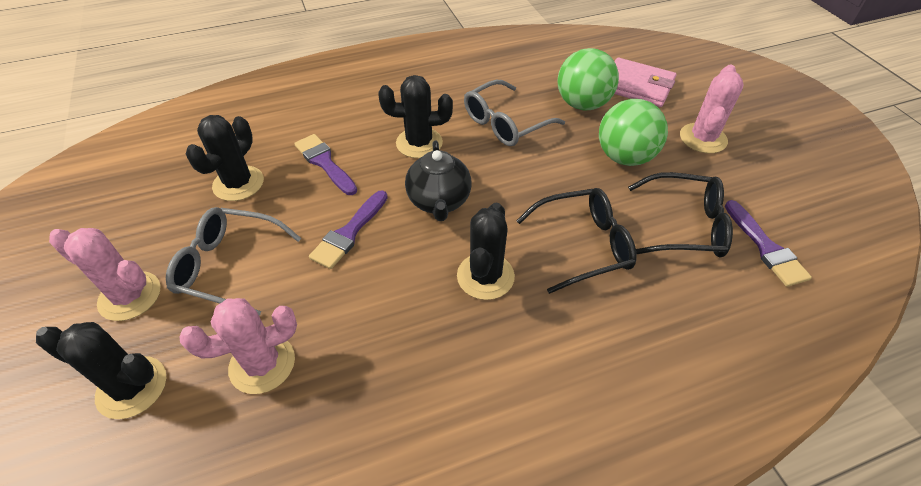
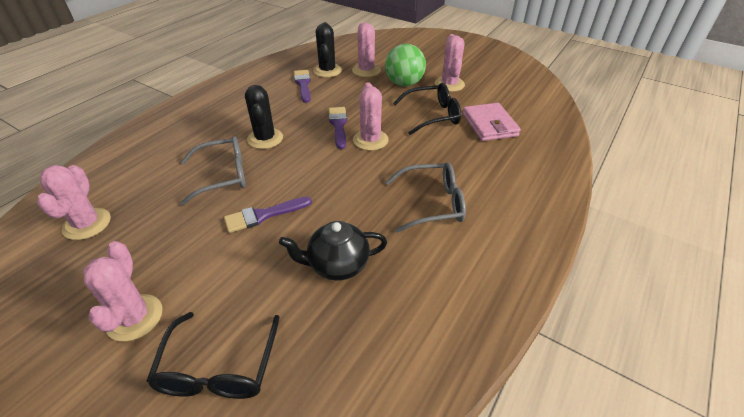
black cactus: [36,322,166,419] [186,115,264,201] [378,75,453,158] [457,203,515,300] = 4 -> [245,85,283,149] [313,22,342,77] = 2
green ball: [557,48,619,110] [599,99,668,166] = 2 -> [385,44,426,87] = 1
pink cactus: [49,228,161,321] [179,298,297,394] [680,64,744,153] = 3 -> [37,165,111,240] [83,241,163,342] [352,22,381,77] [353,82,389,151] [435,34,465,92] = 5

